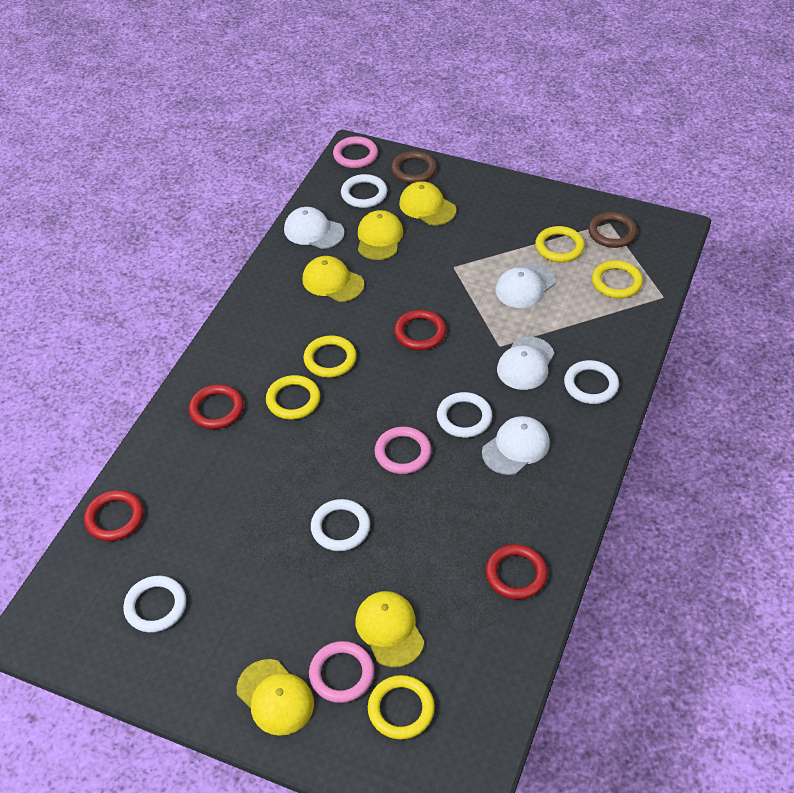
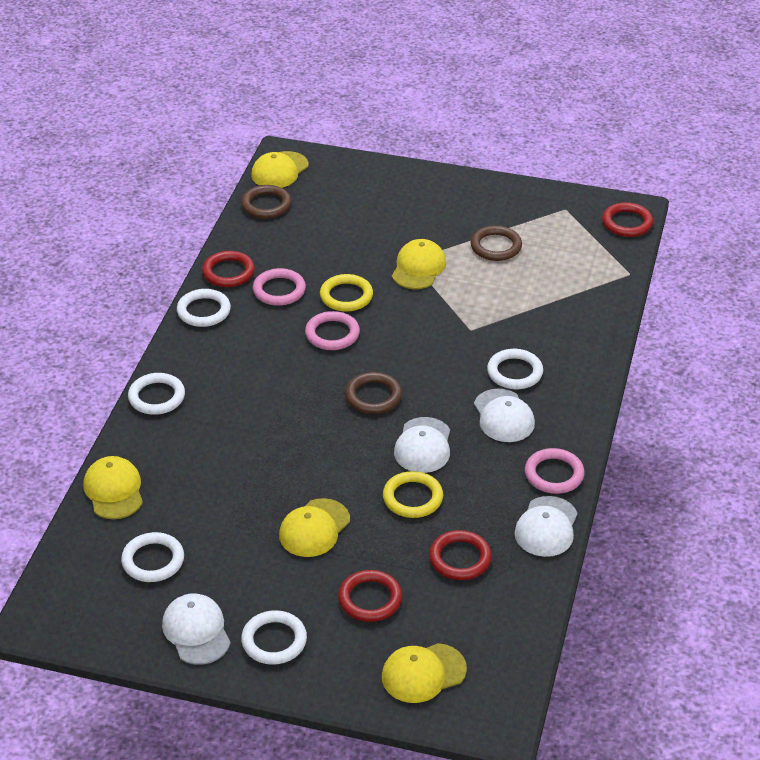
brown ring: [391,151,437,183] [588,212,637,248] = 2 -> [241,185,291,219] [345,372,402,414] [470,225,522,261] = 3
yellow ring: [266,375,320,420] [303,335,357,378] [368,675,435,740] [535,226,585,262] [592,260,643,299] = 5 -> [320,274,373,312] [383,471,443,518] = 2

